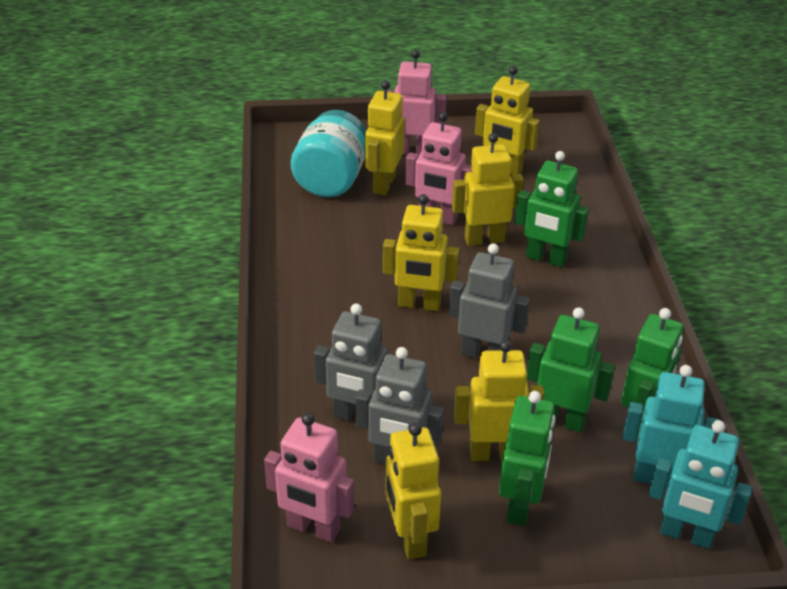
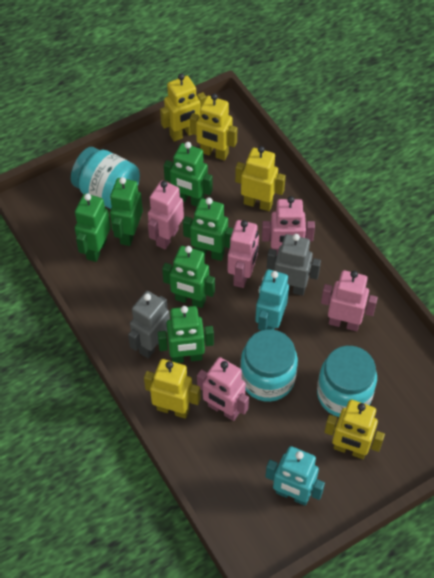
green robot: [499,391,555,526] [515,151,589,268] [527,307,615,432] [621,308,683,437] = 4 -> [75,193,111,262] [110,177,143,246] [158,306,214,363] [162,246,215,308] [164,142,213,207] [183,198,233,261] = 6
grey robot: [314,303,388,421] [355,347,444,465] [449,243,530,358] = 3 -> [128,291,170,358] [267,234,321,296] = 2
pink robot: [264,413,355,543] [387,50,447,155] [405,112,472,225] = 3 -> [148,181,184,249] [197,357,249,421] [228,220,259,288] [262,196,315,253] [321,270,378,331] = 5
turquoise jar: [291,110,366,197] = 1 -> [71,147,140,209] [240,330,298,402] [317,346,377,417] = 3
yellow robot: [365,81,405,195] [383,194,460,311] [386,423,441,559] [452,133,524,246] [454,340,544,461] [475,66,540,175] = 6 -> [144,359,201,419] [160,73,206,142] [190,93,237,161] [235,146,286,211] [325,400,385,459] = 5

